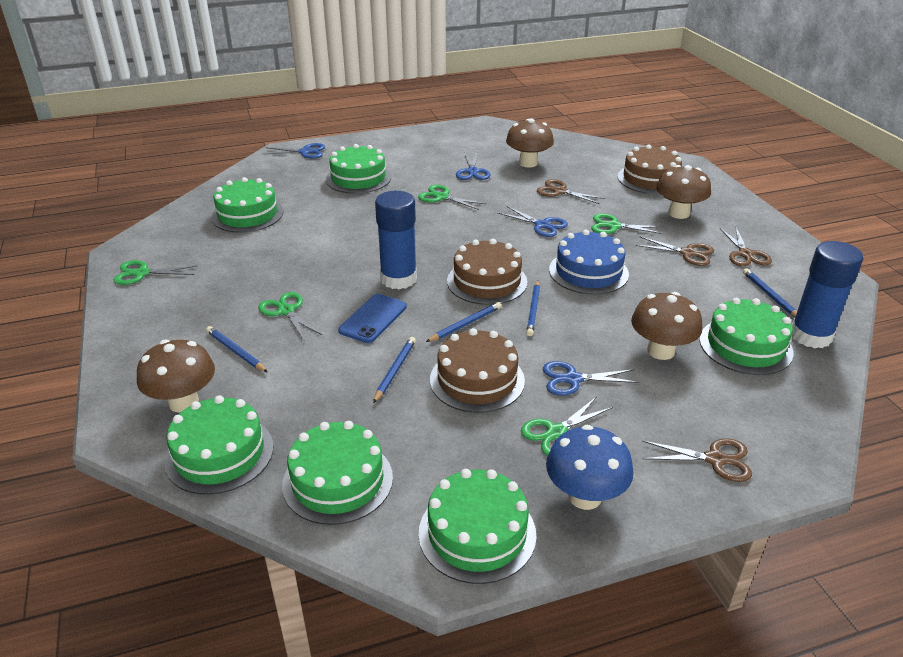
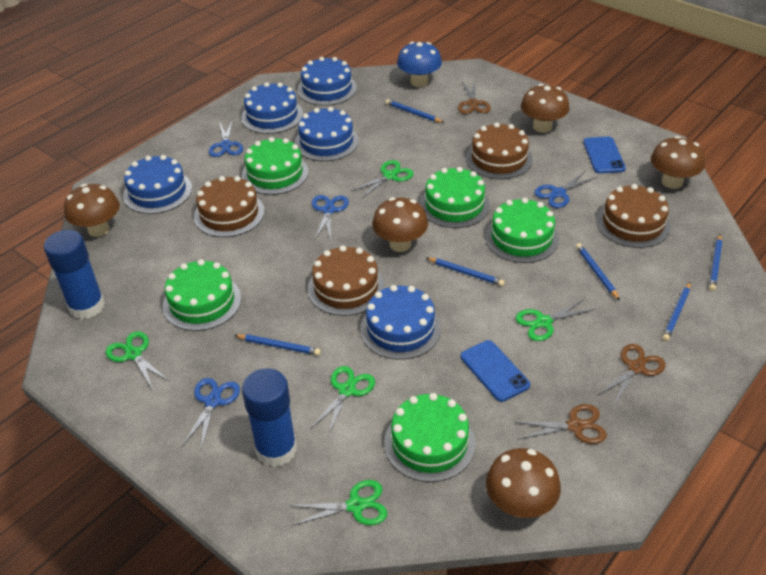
blue cake: [549,230,629,294] = 1 -> [123,155,192,214] [241,82,303,134] [295,107,359,161] [297,57,357,106] [360,285,441,360] = 5
blue pencil: [206,326,268,372] [373,337,416,403] [426,302,501,342] [526,280,540,336] [743,268,797,317] = 5 -> [234,334,321,355] [386,99,444,123] [427,257,505,286] [576,243,620,300] [662,282,691,341] [709,234,722,291] = 6
blue phone: [338,294,407,343] = 1 -> [461,340,530,402] [583,137,626,173] = 2
brown cake: [430,328,525,413] [447,239,527,305] [618,144,682,194] = 3 -> [194,176,265,237] [308,245,385,316] [466,122,533,179] [596,184,671,248] = 4
brown mushroom: [137,340,215,412] [506,118,554,168] [631,292,702,360] [656,165,711,219] = 4 -> [64,184,120,237] [372,197,428,252] [486,448,561,518] [521,84,569,133] [651,136,705,189] = 5
brown scissors: [537,179,605,204] [635,237,714,266] [642,438,752,482] [720,228,772,266] = 4 -> [458,82,491,114] [515,404,607,444] [597,344,666,406] = 3
green cake: [164,395,273,495] [211,177,283,233] [282,421,393,525] [326,144,391,194] [419,469,536,584] [699,298,794,375] = 6 -> [163,259,241,331] [242,137,309,195] [384,393,475,482] [420,167,490,228] [485,198,559,263] = 5

